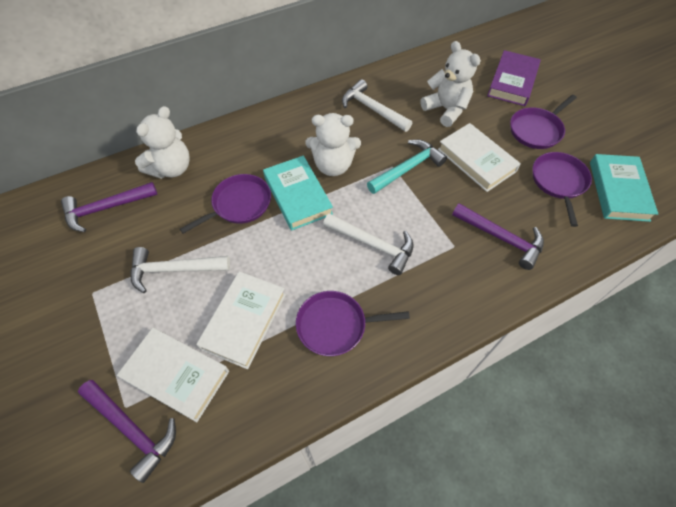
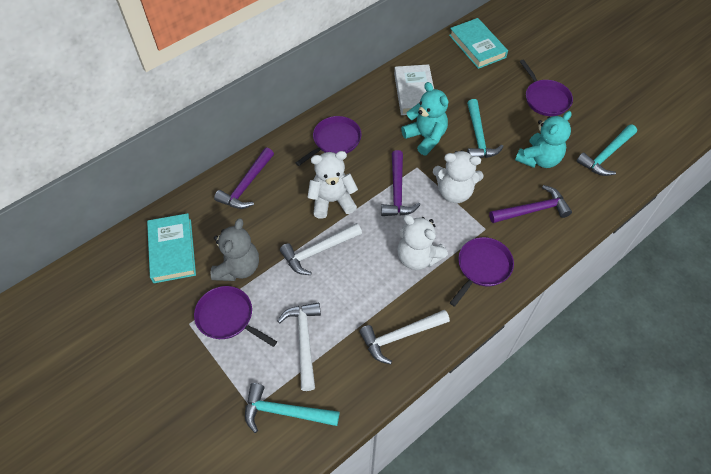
grey teddy bear: none = 0 -> [211,218,259,281] = 1
purple book: [487,50,541,106] = 1 -> none = 0
turquoise hammer: [367,140,447,194] = 1 -> [245,383,340,433] [467,99,504,158] [576,124,637,176] = 3
turquoise teddy bear: none = 0 -> [401,82,448,155] [515,111,572,168] = 2
white book: [117,328,229,422] [196,271,286,369] [438,123,521,192] = 3 -> [394,64,434,115] = 1

